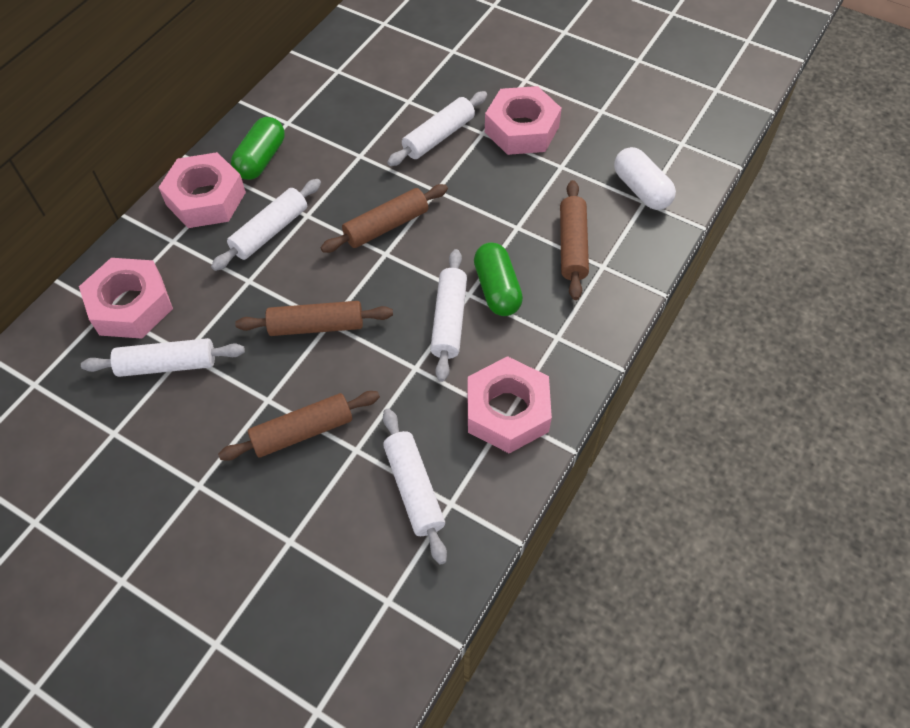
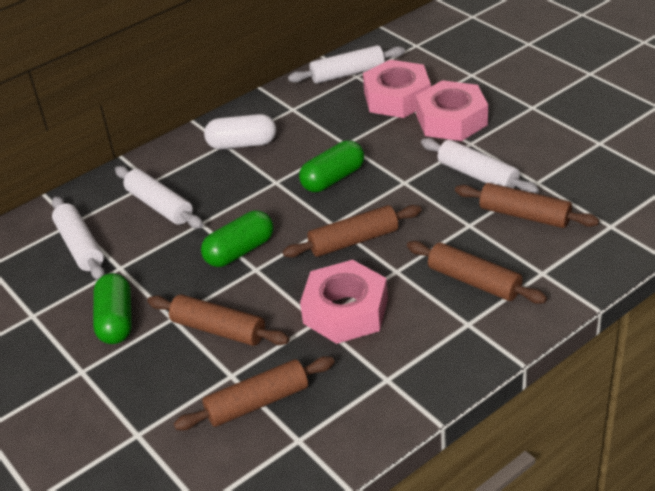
brown rolling pin: [218,391,380,461] [235,301,393,336] [320,184,448,253] [560,180,589,300] = 4 -> [147,294,289,346] [173,356,335,431] [282,205,422,258] [407,241,547,304] [455,183,599,228] = 5
green capsule: [231,117,285,180] [474,242,523,316] = 2 -> [93,273,132,344] [201,210,274,267] [299,140,364,192] = 3
pink nut: [79,258,173,339] [158,152,246,228] [467,356,552,454] [485,86,562,155] = 4 -> [300,260,388,344] [363,60,431,118] [416,80,488,141] = 3
white rolling pin: [81,338,245,377] [211,179,321,271] [383,408,447,564] [387,91,487,166] [430,249,467,382] = 5 -> [52,196,105,280] [115,166,203,229] [288,45,405,84] [421,138,539,194] = 4

